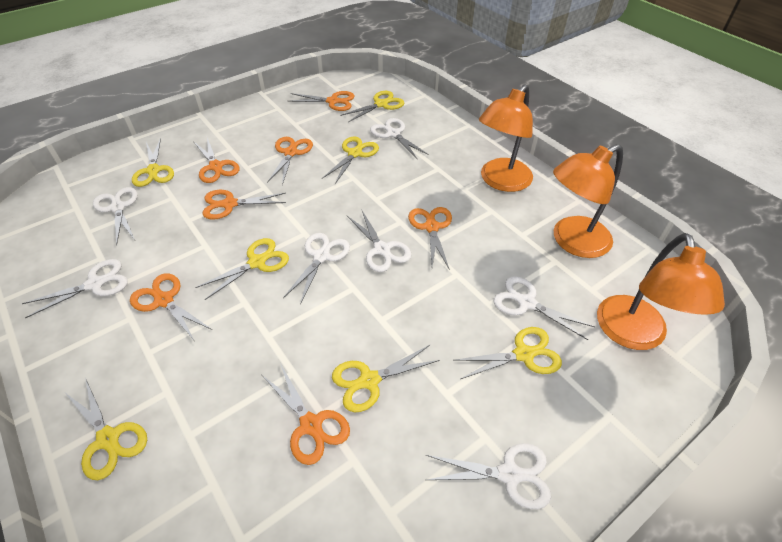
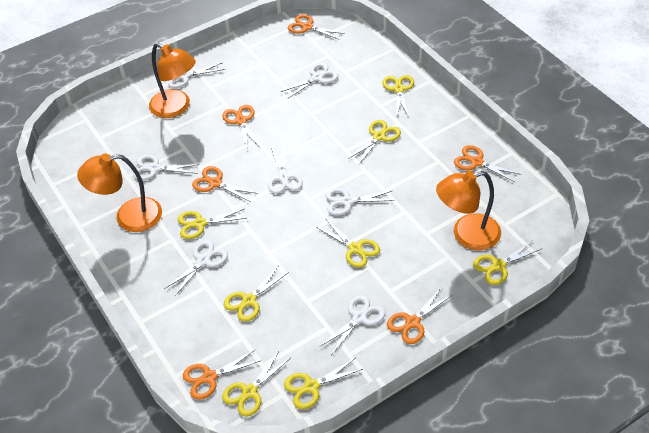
orange scissors: [130,273,212,340] [193,138,239,183] [202,190,286,220] [262,363,350,465] [267,137,313,185] [288,91,354,111] [408,207,452,270] = 7 -> [183,349,262,400] [192,166,258,202] [222,105,259,147] [288,14,345,40] [387,288,453,344] [454,145,521,182] = 6
yellow scissors: [65,378,147,480] [132,138,174,187] [195,238,289,300] [322,137,379,184] [332,345,440,412] [340,91,404,122] [453,327,562,379] = 7 -> [178,209,246,239] [222,351,291,417] [224,265,289,322] [284,358,363,409] [316,218,380,268] [348,120,401,165] [382,75,414,117] [473,240,543,285] = 8

